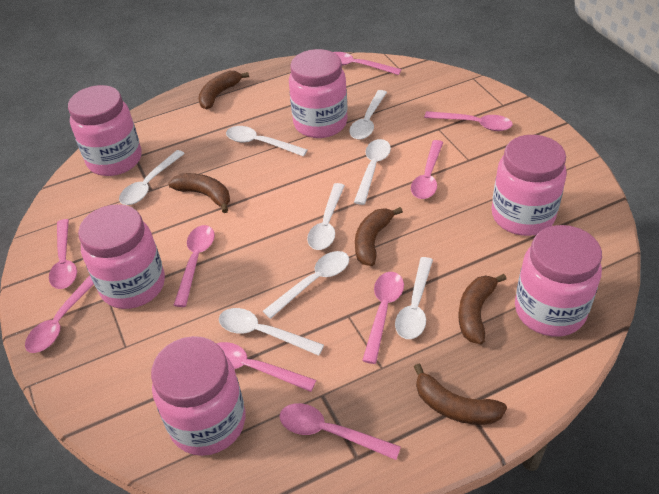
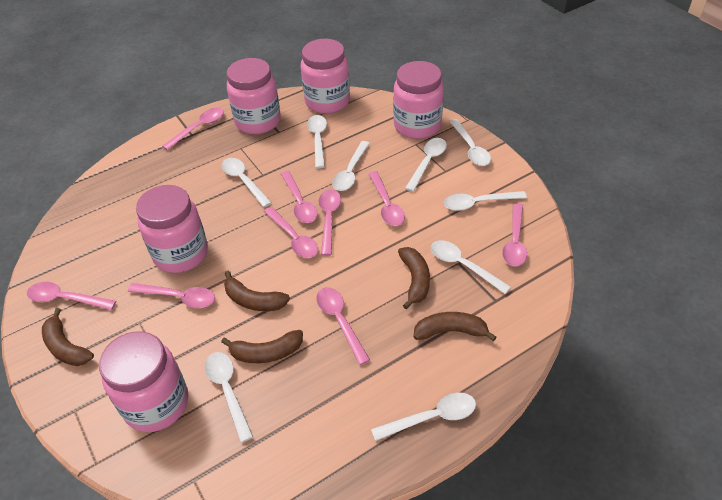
pink jar: [68,85,141,176] [78,204,165,309] [151,336,245,456] [289,49,348,138] [492,135,567,236] [515,225,602,337] = 6 -> [99,331,188,432] [136,185,208,273] [227,58,281,134] [301,39,350,114] [393,61,444,139] = 5
white spoon: [119,150,185,205] [219,308,324,356] [226,126,308,157] [263,251,349,319] [307,183,345,250] [349,90,387,140] [354,139,391,205] [395,257,433,339] = 8 -> [205,352,253,442] [221,158,272,207] [307,115,327,168] [332,141,370,191] [371,393,476,441] [405,138,447,192] [431,240,511,294] [444,191,527,211] [450,120,491,166] = 9

